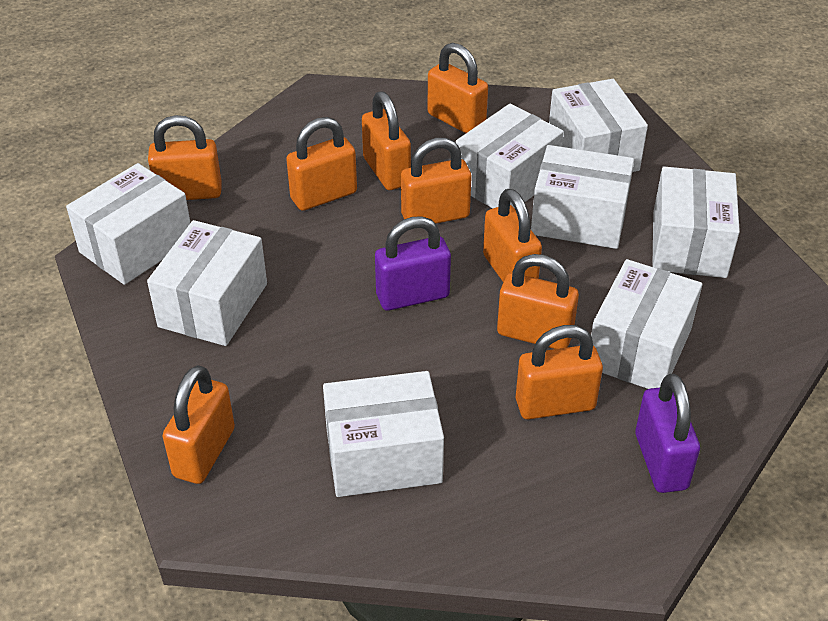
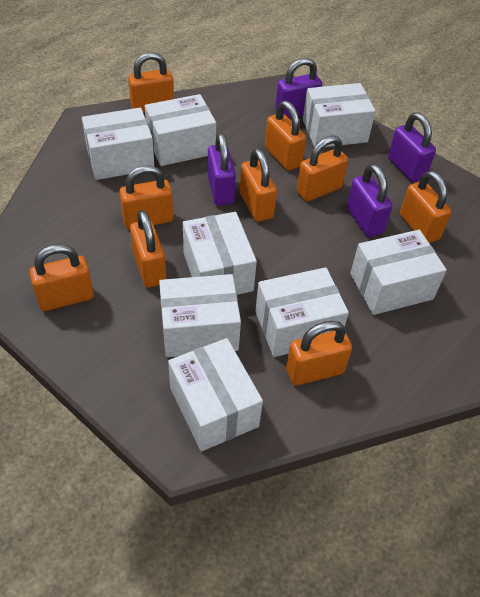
purple padlock: [375,216,451,311] [635,373,700,493] = 2 -> [208,133,236,206] [275,58,322,118] [347,164,392,237] [388,112,436,182] = 4

